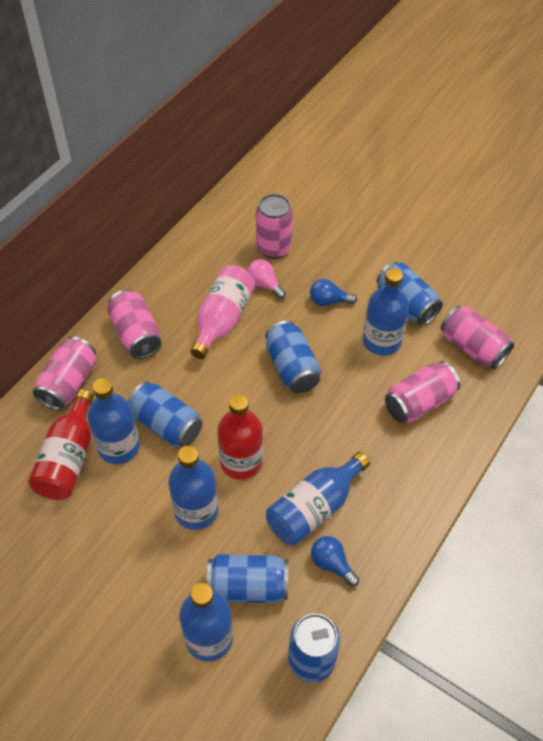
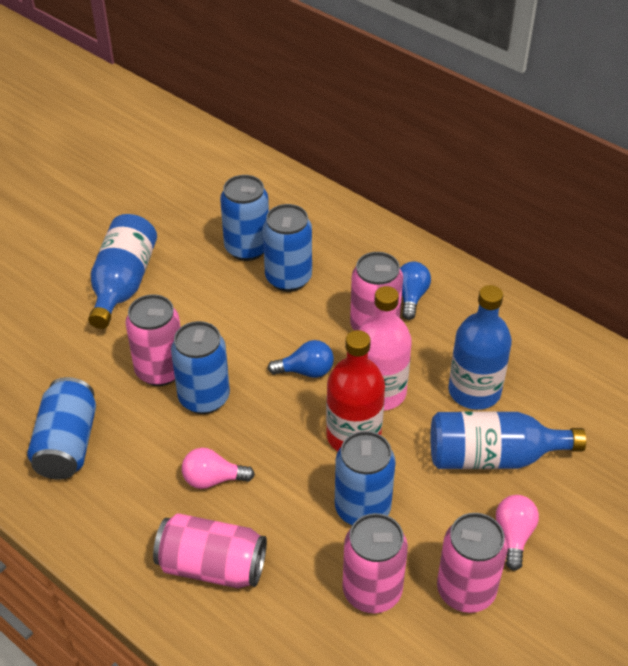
blue bottle: [87,378,140,464] [168,446,218,530] [179,583,233,661] [266,452,370,546] [363,268,409,356] = 5 -> [88,214,157,329] [431,411,586,469] [448,285,512,410] = 3
pink light bulb: [247,259,286,299] = 1 -> [182,448,255,489] [496,495,539,571] = 2
red bottle: [28,389,94,500] [217,394,263,479] = 2 -> [326,330,385,451] = 1

